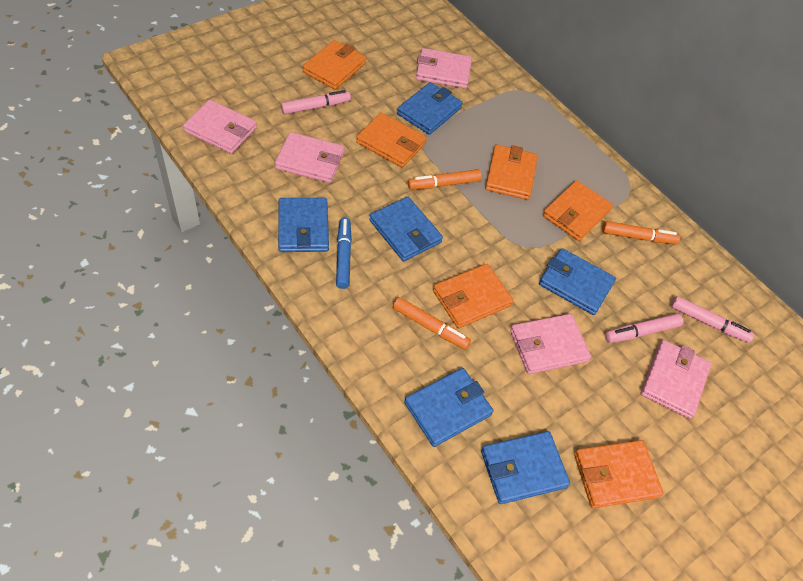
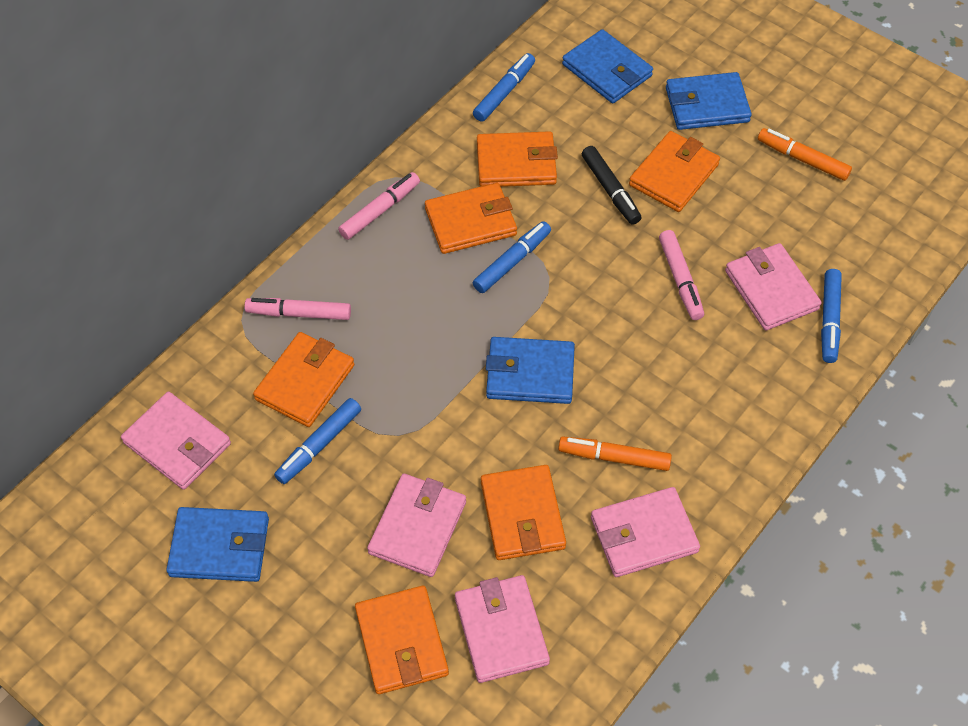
black marker: none = 0 -> [582,146,641,225] = 1
blue marker: [336,217,352,289] = 1 -> [274,398,361,484] [473,53,535,122] [473,221,551,293] [821,269,842,363] = 4
blue wallet: [278,198,329,252] [369,197,443,261] [397,82,462,135] [404,368,493,447] [481,431,570,504] [539,248,616,315] = 6 -> [166,507,269,582] [486,337,575,404] [562,29,653,103] [666,72,752,130] = 4
orange marker: [393,297,471,349] [408,169,481,190] [602,221,680,244] = 3 -> [558,437,672,471] [758,128,852,181] = 2

